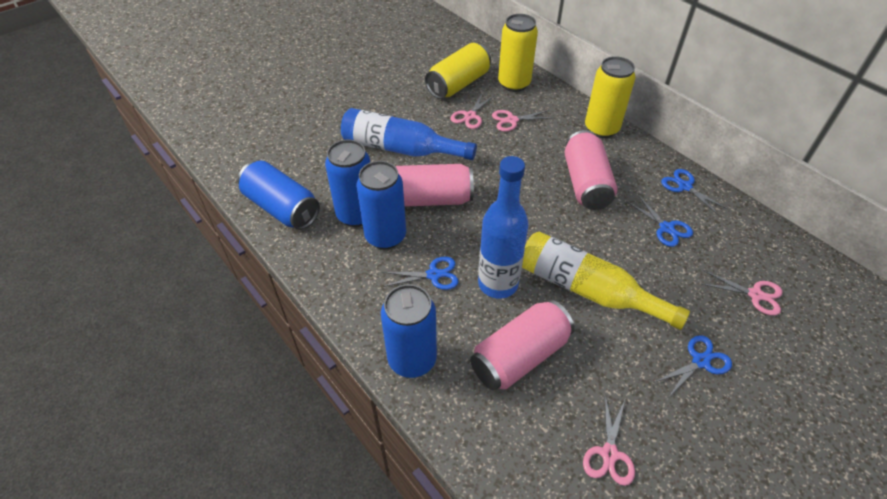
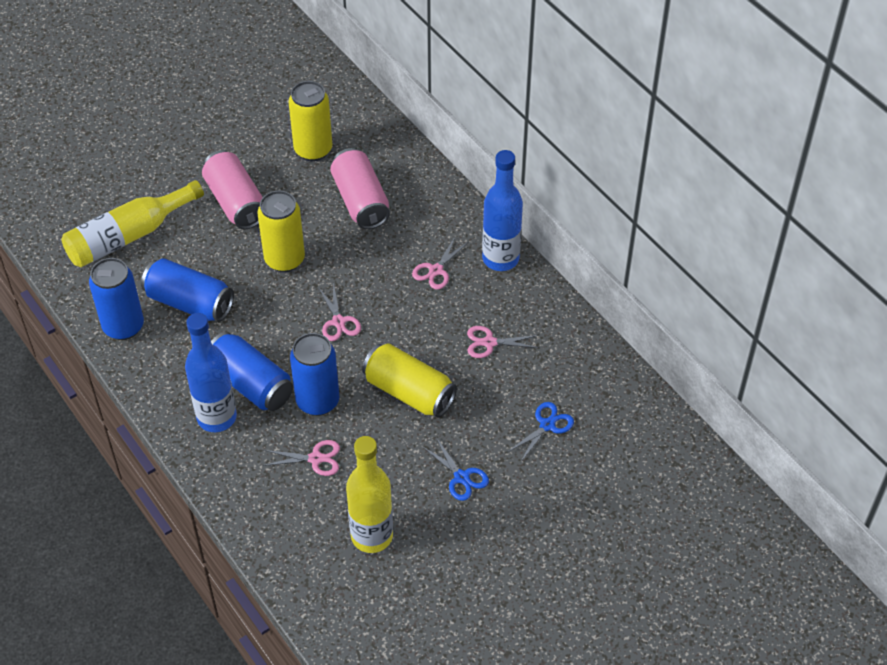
blue scissors: [382,256,459,290] [627,195,693,247] [655,335,732,397] [661,169,728,215] = 4 -> [422,438,489,501] [508,402,574,462] = 2
pink can: [395,164,474,207] [470,300,574,390] [565,130,617,210] = 3 -> [202,150,263,229] [330,148,390,229] = 2
yellow bottle: [522,232,690,330] = 1 -> [61,180,204,267] [346,436,393,553] = 2

